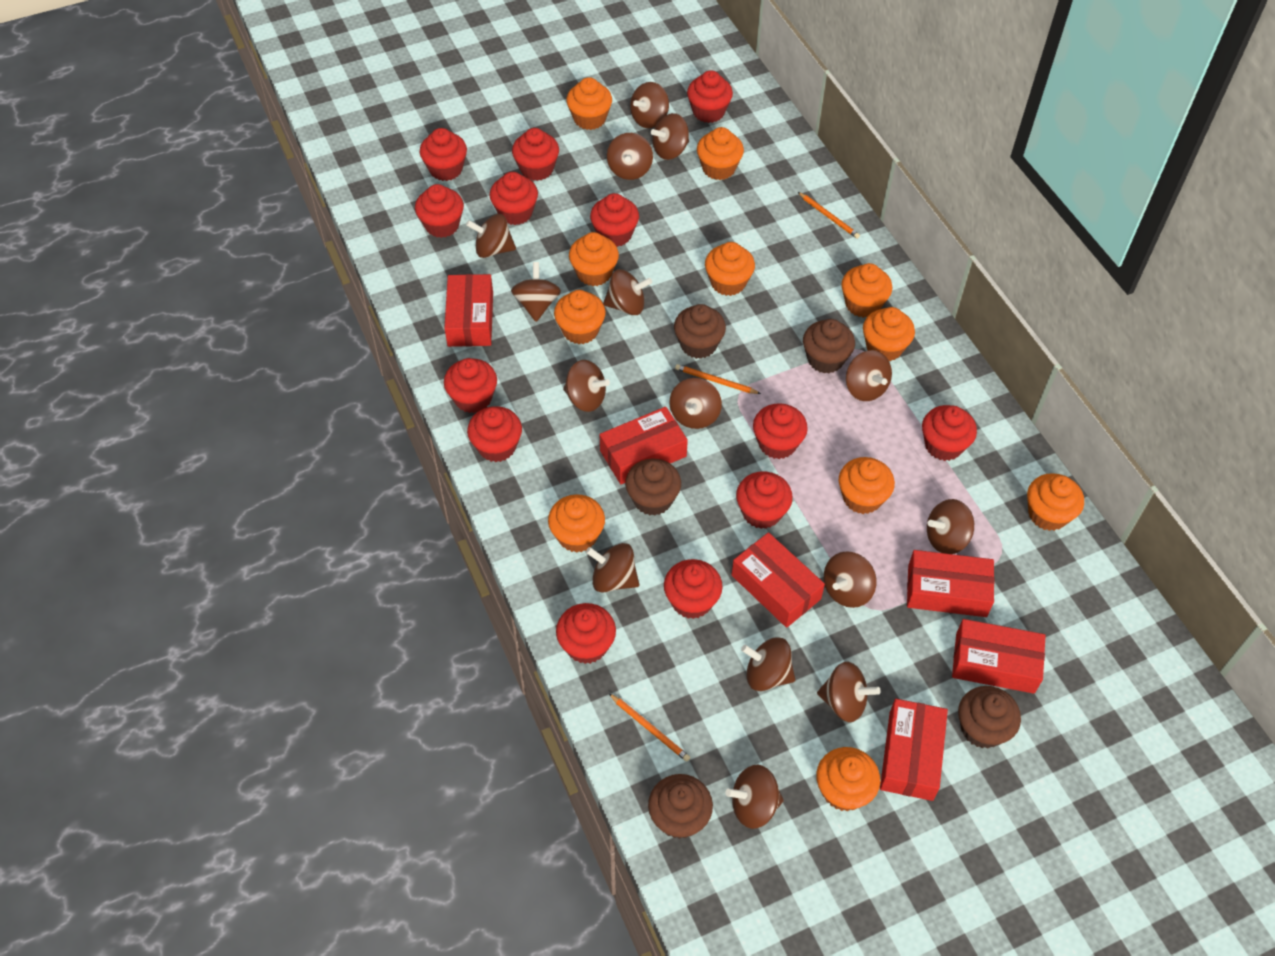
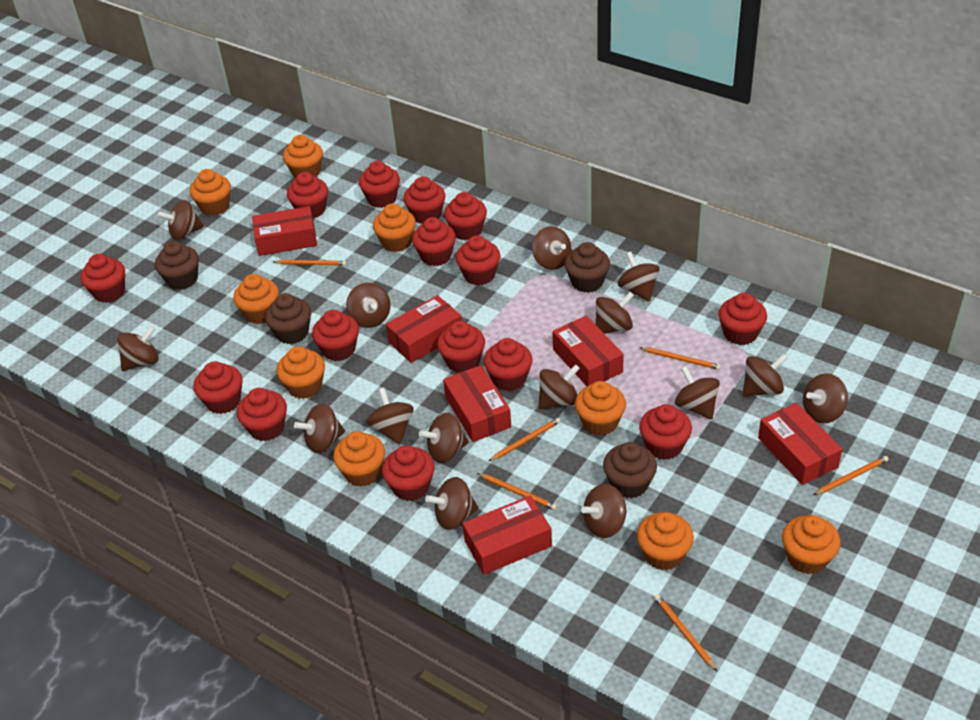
brown cupcake: [625,459,681,516] [648,774,713,839] [674,304,726,359] [803,319,855,373] [958,686,1021,748] = 5 -> [155,241,199,290] [265,293,311,344] [565,242,610,293] [603,442,657,499] = 4
orange cupcake: [548,495,605,553] [554,290,606,344] [566,77,612,130] [569,232,619,286] [697,127,744,180] [705,242,755,296] [816,747,880,811] [839,457,895,514] [841,263,892,318] [863,307,915,361] [1027,473,1084,531] = 11 -> [190,169,231,216] [233,274,279,324] [276,346,325,399] [283,135,323,179] [333,431,385,487] [373,203,416,252] [575,381,626,436] [637,512,694,570] [782,515,841,574] = 9
orange pencil: [609,693,690,762] [675,364,761,394] [798,192,860,239] = 3 -> [273,260,346,266] [477,473,557,510] [489,418,561,461] [640,347,721,370] [654,594,717,671] [813,456,889,495] = 6
red cupcake: [415,184,464,238] [420,128,467,181] [444,358,497,413] [467,406,522,462] [490,172,538,225] [512,128,559,181] [556,603,616,664] [590,193,639,247] [664,559,723,619] [687,70,733,123] [736,472,793,529] [753,403,808,459] [922,405,977,461] = 13 -> [80,254,125,303] [194,361,243,414] [237,388,287,441] [287,172,328,219] [312,310,359,361] [359,161,400,208] [382,445,435,501] [403,176,445,224] [412,217,456,266] [437,321,485,373] [444,192,487,241] [456,235,500,285] [484,338,533,391] [639,404,692,460] [718,293,767,345] = 15

